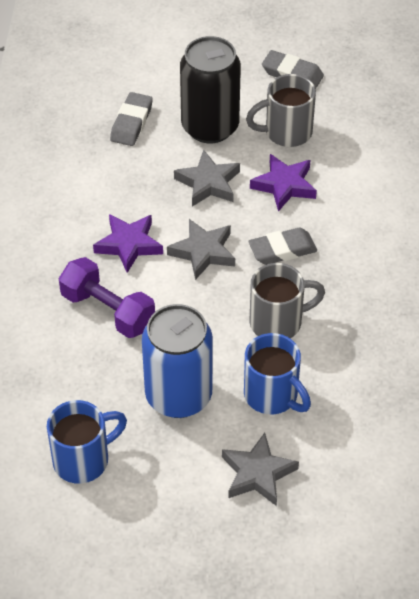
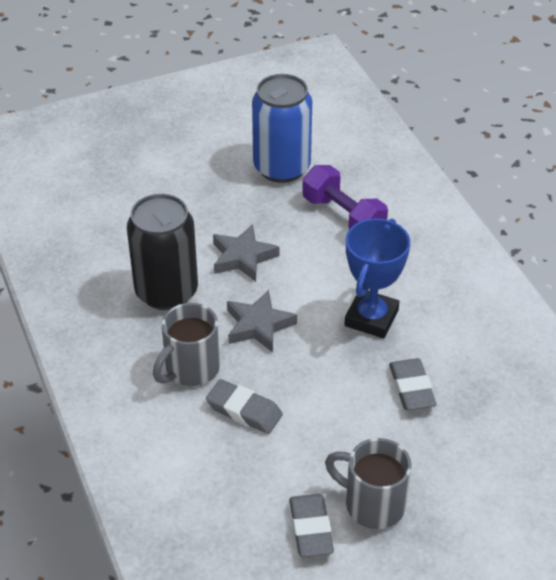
blue mug: [47,400,127,484] [244,333,311,414] = 2 -> none = 0
blue trophy: none = 0 -> [344,219,410,338] = 1
grey star: [167,219,235,280] [174,150,240,207] [222,433,299,506] = 3 -> [213,224,279,281] [227,290,297,353] = 2
purple star: [93,214,163,273] [250,154,317,212] = 2 -> none = 0

